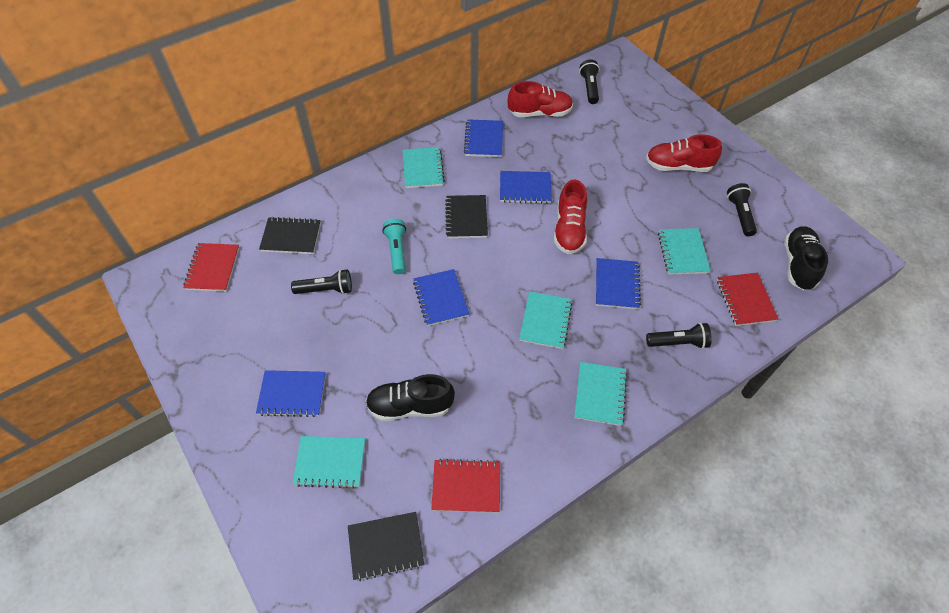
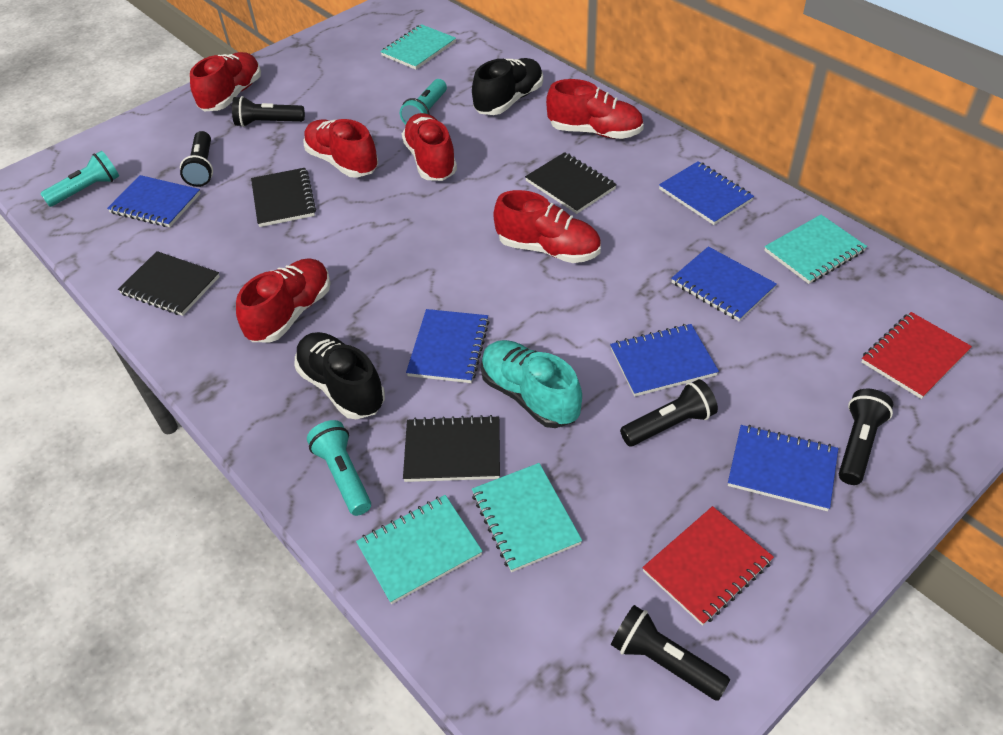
black flashlight: [291,269,352,294] [579,59,600,104] [646,323,712,349] [727,183,757,236] = 4 -> [180,131,213,187] [232,96,305,127] [611,605,730,701] [620,379,718,446] [839,389,893,485] = 5
black notebook: [259,217,321,254] [348,512,425,581] [445,195,488,238] = 3 -> [118,251,220,316] [251,168,316,227] [403,415,500,482] [525,152,617,214] = 4
blue notebook: [256,370,326,417] [413,269,469,326] [464,119,503,157] [500,171,552,204] [596,258,641,309] = 5 -> [107,175,201,227] [406,309,490,383] [610,324,719,397] [659,161,754,225] [671,246,777,321] [728,425,838,511] = 6
red notebook: [183,243,239,292] [431,459,500,513] [717,273,779,326] = 3 -> [642,506,774,626] [861,312,972,399] = 2
red shoe: [508,81,573,117] [554,180,587,254] [646,134,722,172] = 3 -> [190,52,261,112] [236,258,331,343] [303,119,378,178] [402,113,457,181] [493,190,601,263] [546,79,644,139] = 6
turquoise flashlight: [382,219,406,274] = 1 -> [40,151,119,207] [307,420,371,516] [400,79,447,125] = 3
turquoise notebook: [292,436,365,489] [403,147,445,188] [519,291,573,349] [574,362,627,426] [658,228,711,275] = 5 -> [356,495,483,604] [380,24,456,70] [472,463,582,572] [764,215,867,284] = 4
turquoise shoe: none = 0 -> [481,340,582,428] = 1

